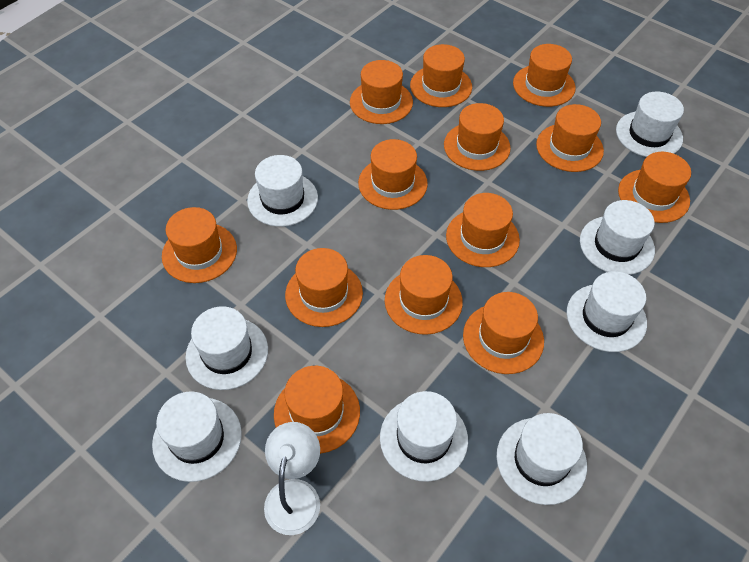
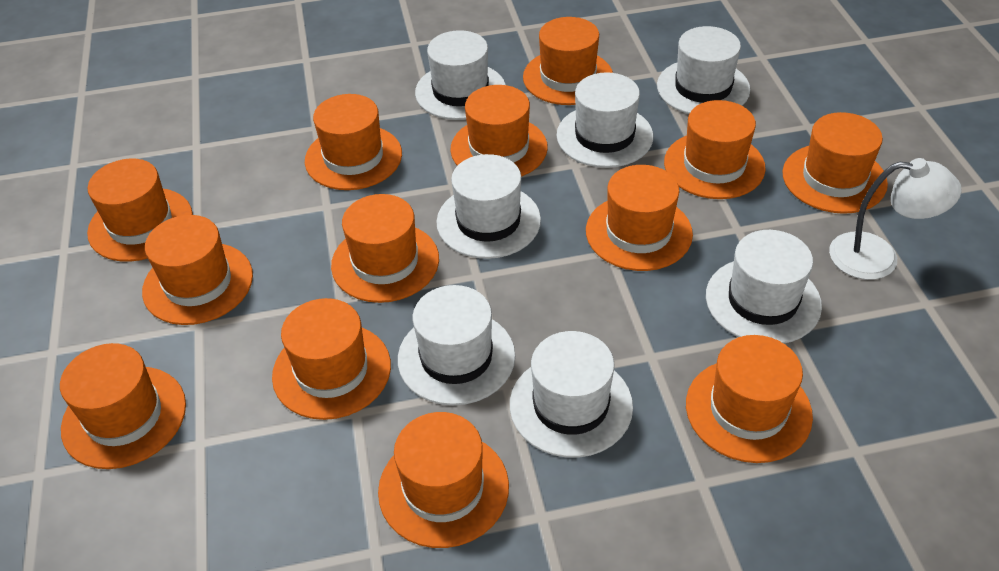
white hat: [152,391,242,482] [186,306,268,390] [247,155,318,227] [380,391,468,482] [497,413,587,505] [567,271,647,352] [580,200,655,275] [616,91,684,157] = 8 -> [398,285,515,405] [415,30,506,120] [436,154,541,259] [510,331,633,458] [557,72,653,168] [657,26,750,114] [706,230,822,343] = 7

